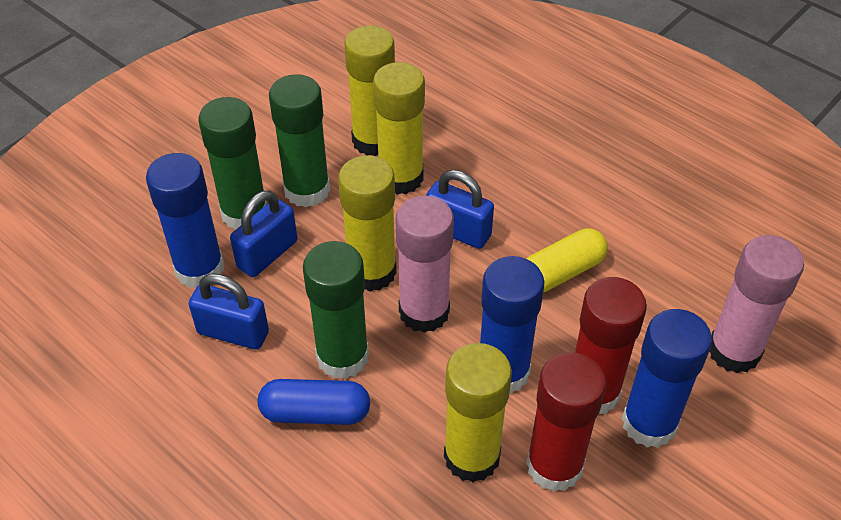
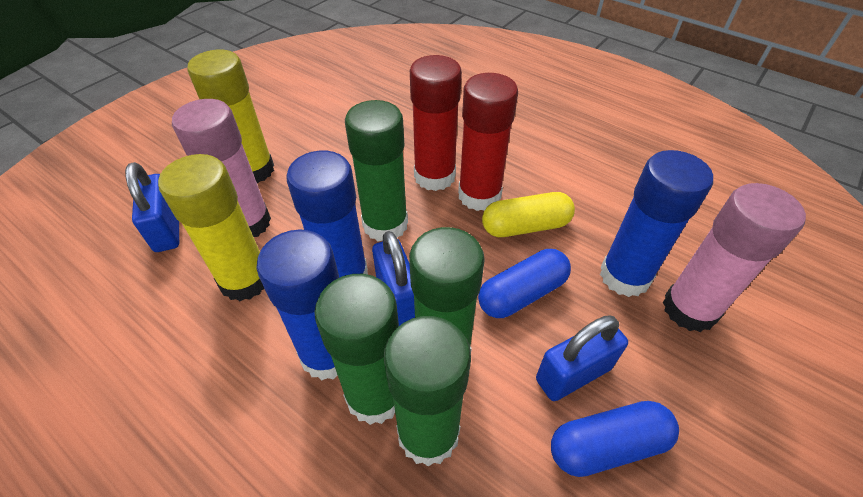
blue capsule: [258,379,370,425] = 1 -> [478,249,571,318] [551,401,679,477] = 2
green glue stick: [198,97,267,230] [269,74,330,207] [303,241,369,379] = 3 -> [314,274,399,425] [345,100,408,241] [384,316,471,467] [409,227,485,350] = 4
yellow glue stick: [338,155,397,292] [344,25,395,156] [373,62,425,195] [444,343,512,483] = 4 -> [158,154,264,301] [187,50,274,183] = 2

